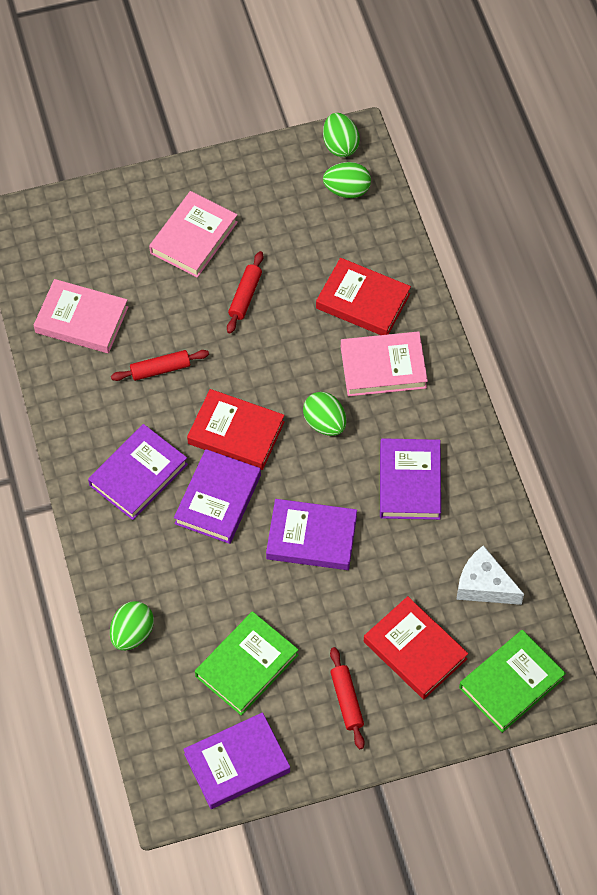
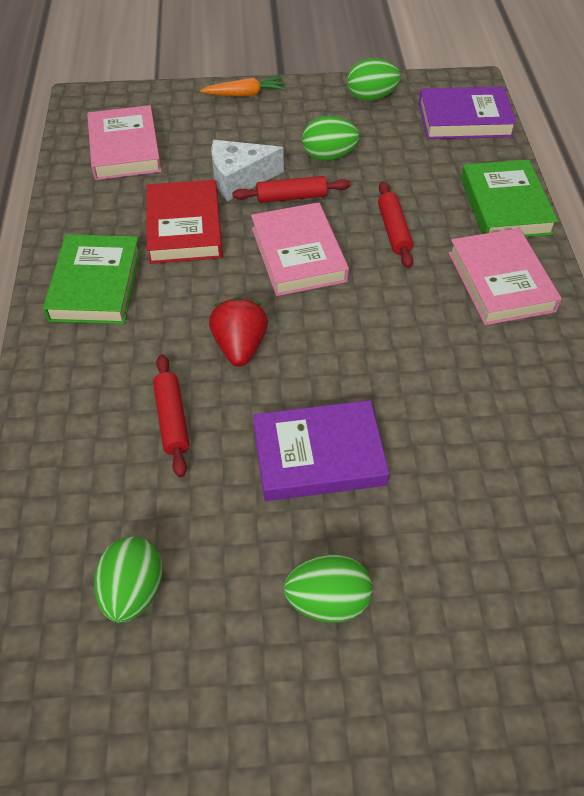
orange carrot: none = 0 -> [200,77,286,97] = 1
purple book: [88,424,188,520] [174,449,261,544] [183,712,290,809] [266,499,357,570] [380,438,441,520] = 5 -> [253,400,389,501] [419,87,517,139] = 2
red book: [187,389,285,470] [316,258,411,335] [364,596,469,699] = 3 -> [146,180,223,264] = 1
red strawberry: none = 0 -> [209,297,268,367] = 1

